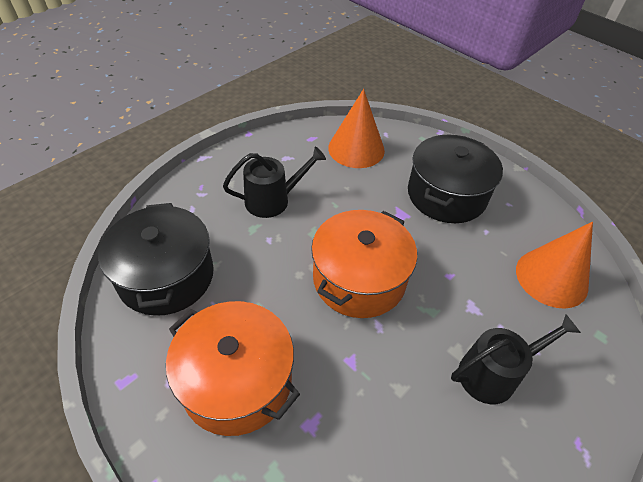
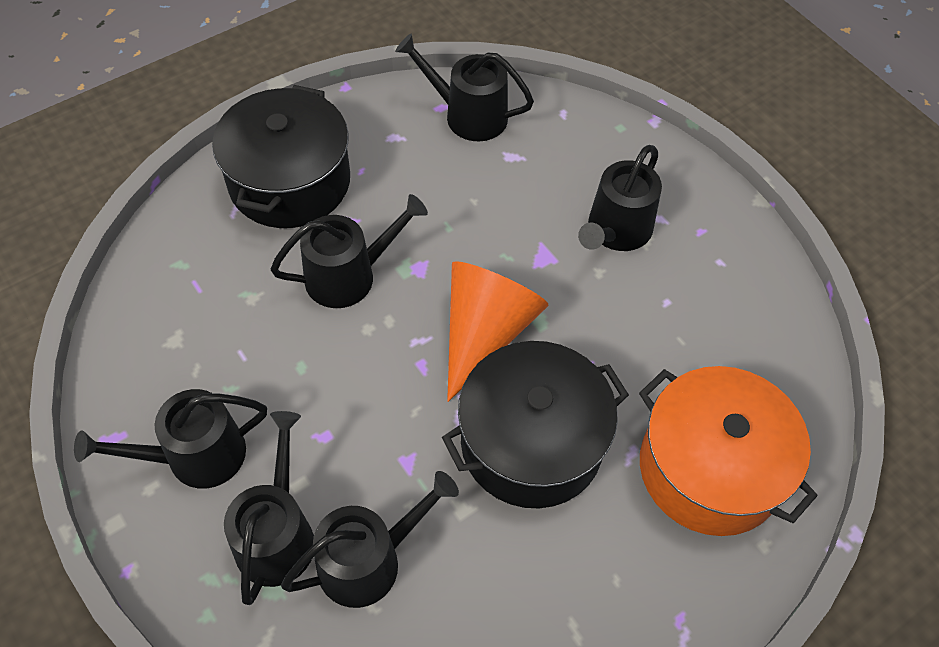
black watering can: [223,146,326,218] [451,314,581,404] = 2 -> [74,389,267,488] [224,411,314,605] [270,194,428,308] [281,471,459,608] [395,34,534,141] [578,145,662,251] = 6
orange cone: [328,89,385,168] [516,222,593,309] = 2 -> [447,261,549,402] = 1
orange pot: [166,301,300,436] [311,210,417,318] = 2 -> [639,366,818,536] = 1

